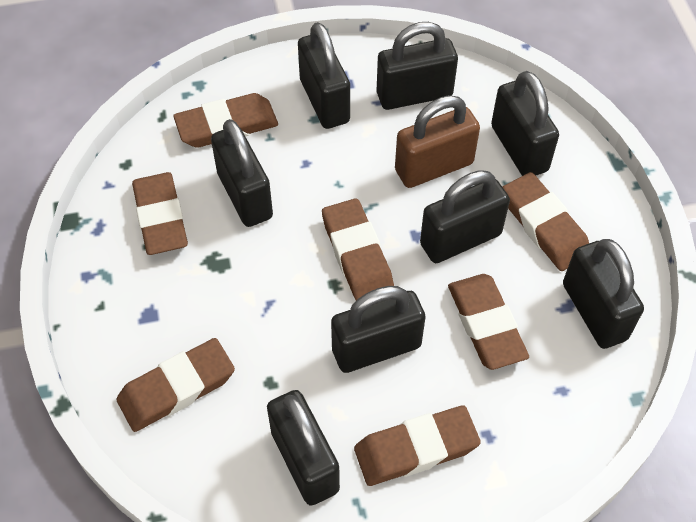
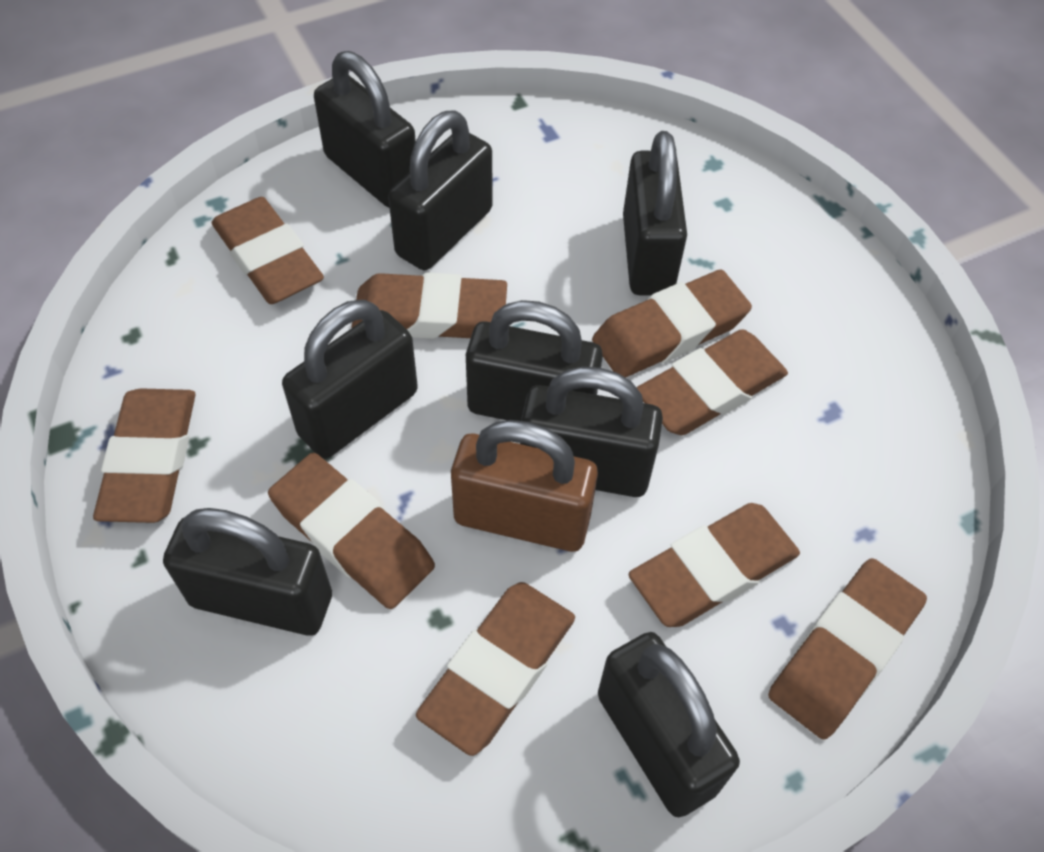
brown eraser: [116,338,235,432] [132,172,188,255] [173,93,278,148] [322,198,394,300] [354,405,481,486] [448,274,529,370] [503,172,589,271] = 7 -> [93,388,195,523] [211,197,324,304] [268,453,435,609] [351,272,507,339] [416,582,575,756] [592,270,752,378] [629,503,800,627] [636,329,788,435] [768,558,927,739] = 9

